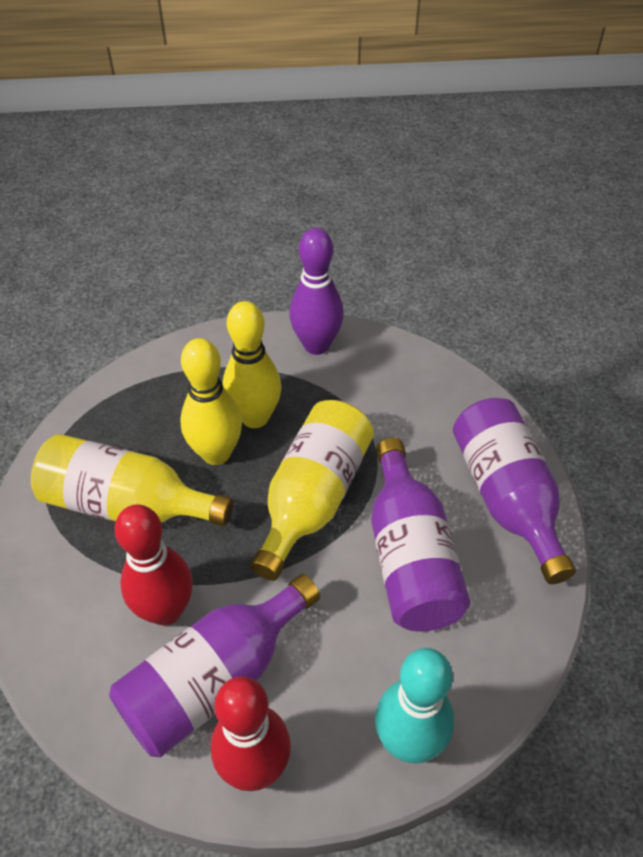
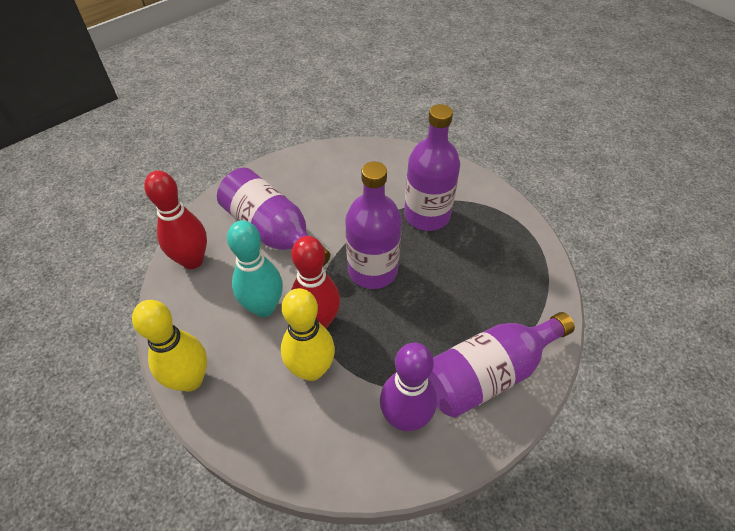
purple bottle: [109,574,320,758] [371,438,470,632] [453,398,576,584] = 3 -> [217,168,331,266] [345,162,402,289] [404,104,460,231] [428,312,575,418] = 4
yellow bottle: [31,434,233,526] [250,400,374,581] = 2 -> none = 0

